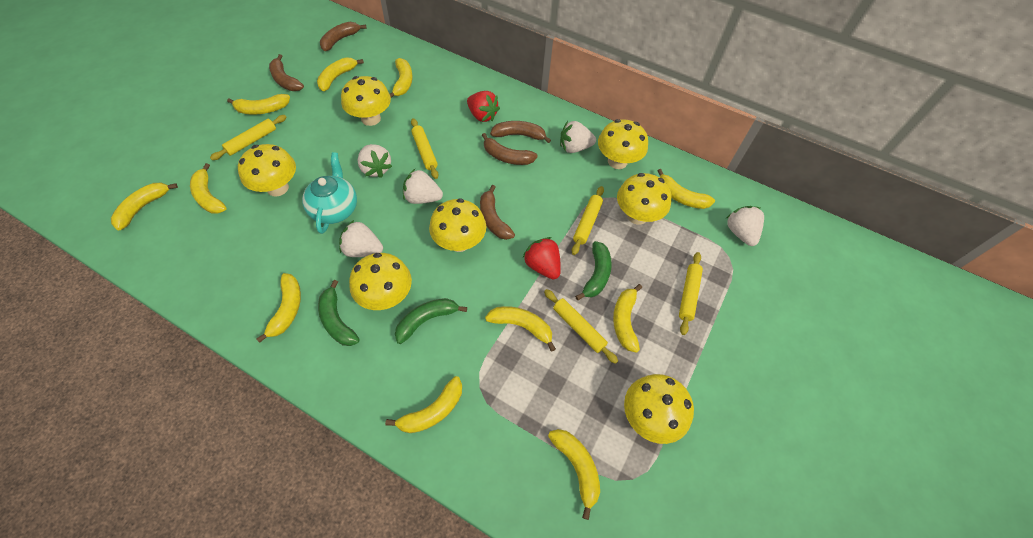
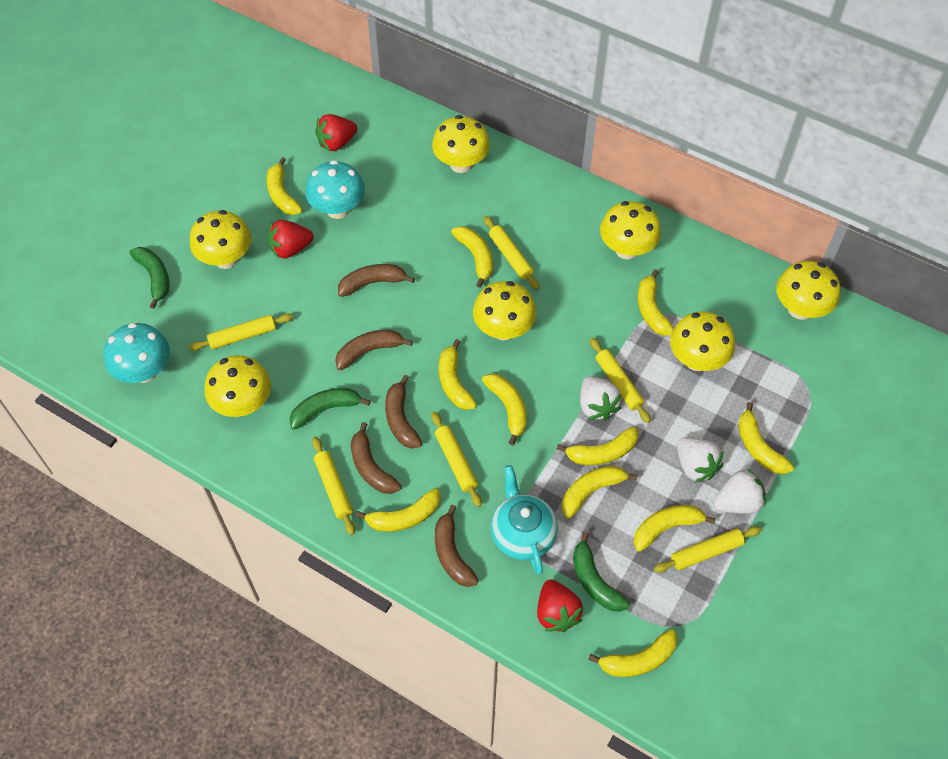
red strawberry: [467,91,500,122] [523,237,561,280] = 2 -> [268,220,314,259] [315,114,357,151] [537,580,583,632] = 3
turquoise mushroom: none = 0 -> [104,323,170,383] [305,160,365,219] = 2
white strawberry: [339,220,383,257] [358,144,392,178] [403,169,443,204] [560,121,596,153] [727,206,764,246] = 5 -> [580,376,621,421] [677,437,723,483] [714,468,766,514] = 3
yellow rolling pin: [210,115,287,160] [411,118,438,179] [544,289,618,364] [572,186,604,255] [679,252,703,335] = 5 -> [189,313,293,351] [312,436,355,535] [431,412,482,507] [484,216,540,290] [590,338,651,423] [654,526,761,573] = 6

